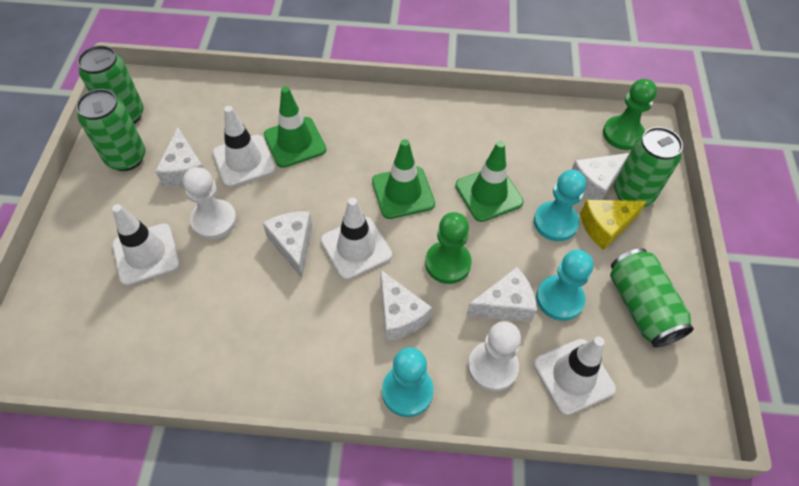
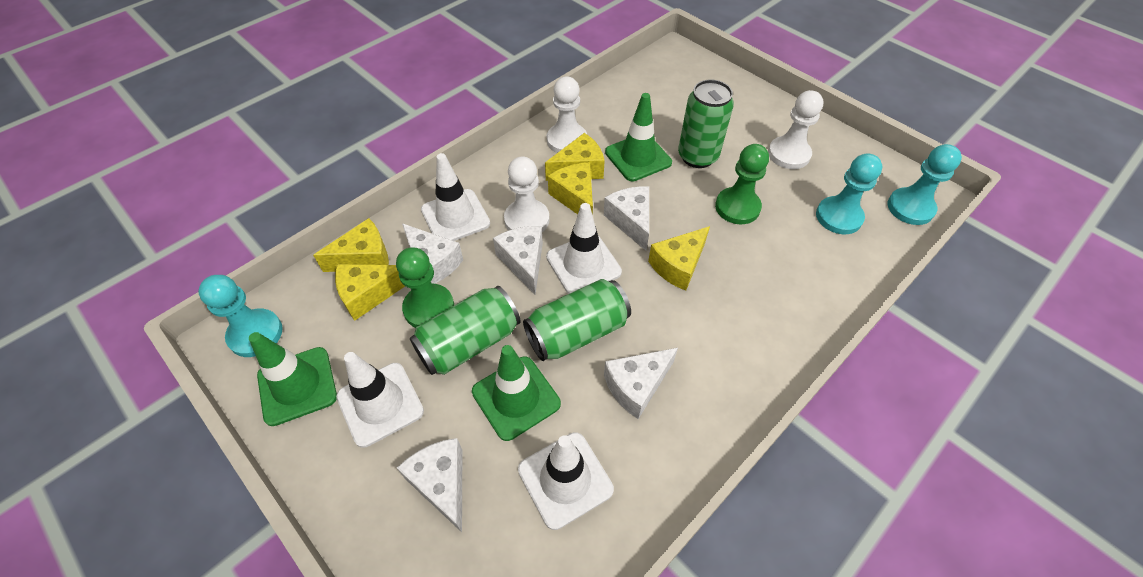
green can: [76,89,146,171] [77,45,144,124] [610,248,694,347] [614,127,683,207] = 4 -> [410,286,521,375] [523,279,631,361] [678,79,734,168] = 3
white pawn: [183,167,237,240] [468,321,521,392] = 2 -> [504,156,550,232] [547,76,587,153] [768,90,823,169] = 3
yellow cheese: [580,200,647,250] = 1 -> [313,218,389,272] [335,264,405,321] [545,133,605,181] [548,163,593,215] [648,226,710,291] = 5

